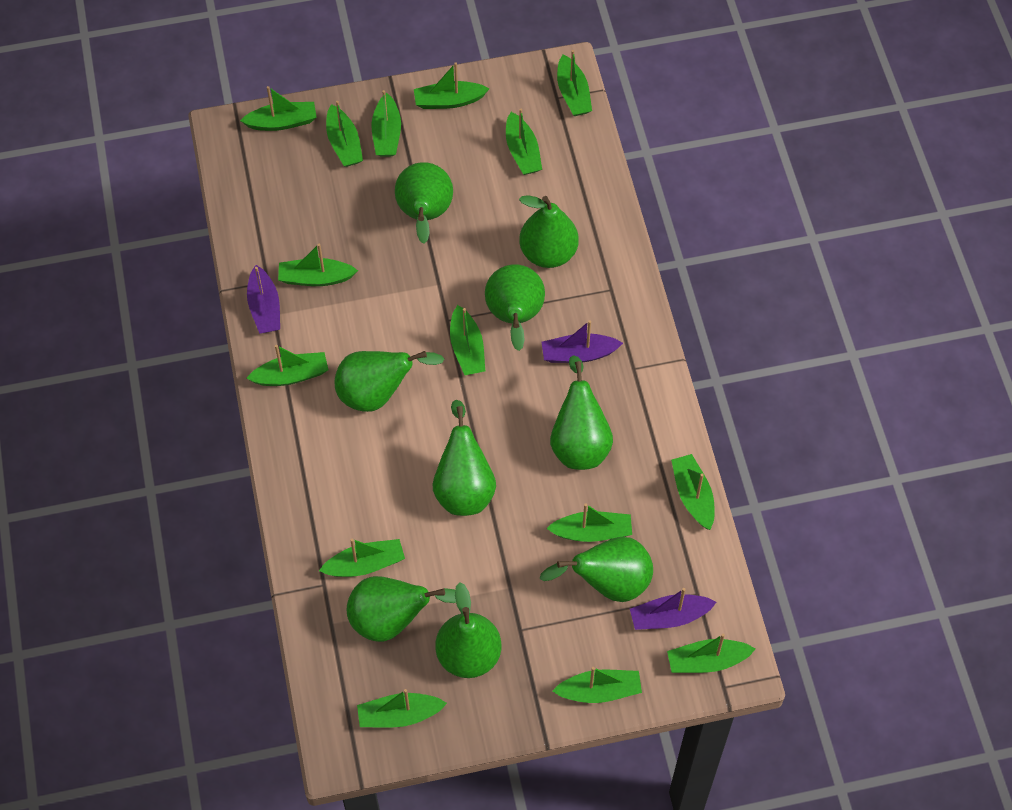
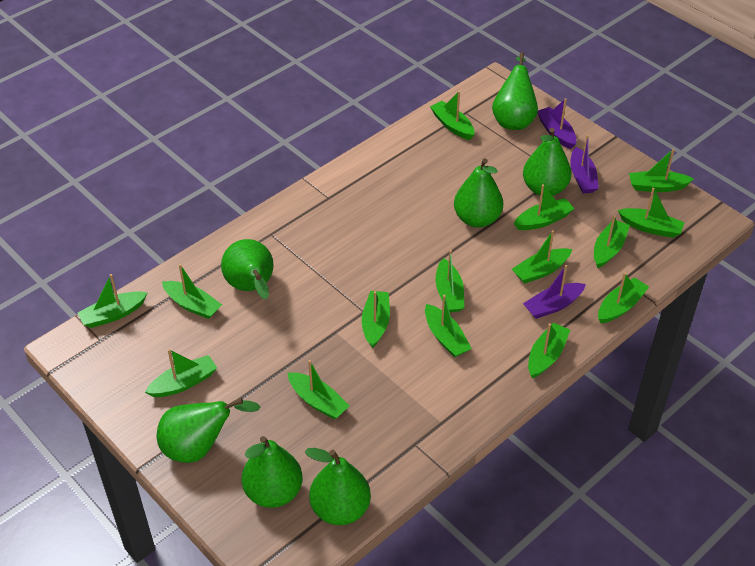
green pear: [334,351,444,412] [347,576,456,642] [395,162,453,244] [433,400,496,516] [435,582,501,678] [485,264,545,351] [519,195,579,268] [539,537,653,602] [550,355,613,470] = 9 -> [157,398,261,463] [221,239,274,299] [242,436,302,508] [305,448,371,525] [454,158,503,228] [492,52,538,130] [523,128,571,196] = 7

